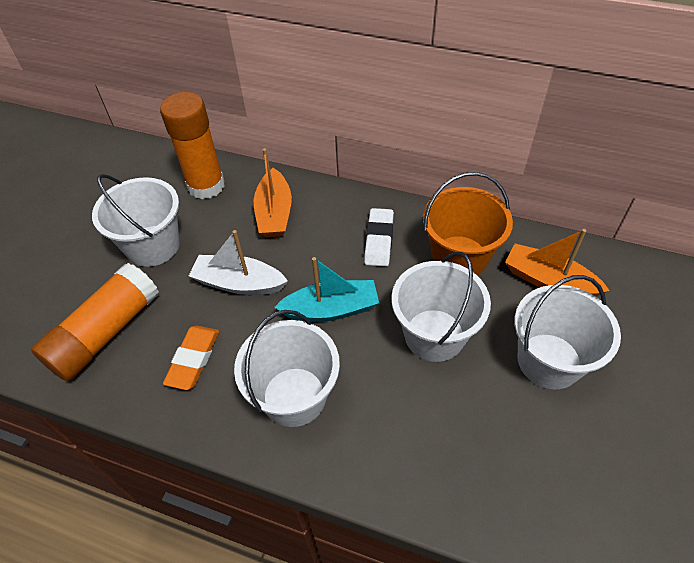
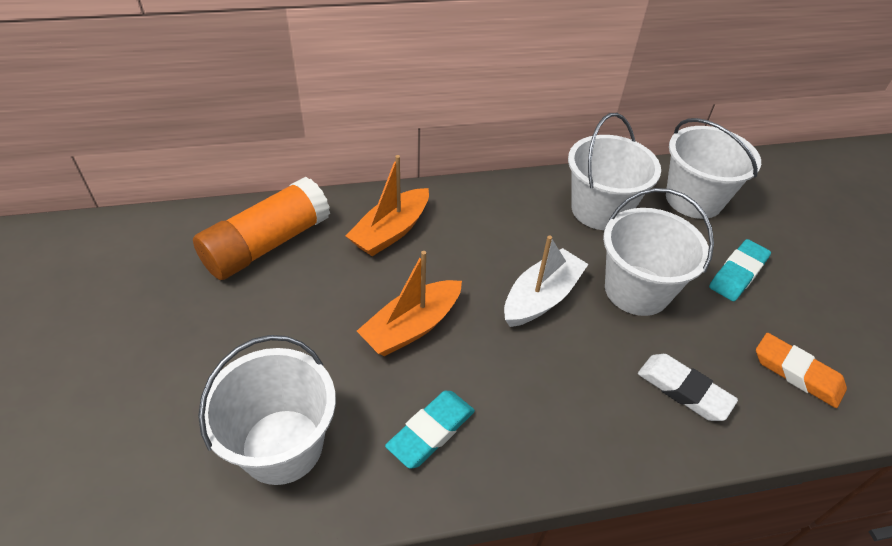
orange bucket: [423,172,513,276] = 1 -> none = 0
orange glue stick: [31,263,159,381] [160,92,225,200] = 2 -> [193,177,330,280] = 1
turquoise boat: [274,257,379,322] = 1 -> none = 0
turquoise eraser: none = 0 -> [385,391,475,469] [709,239,771,301] = 2

